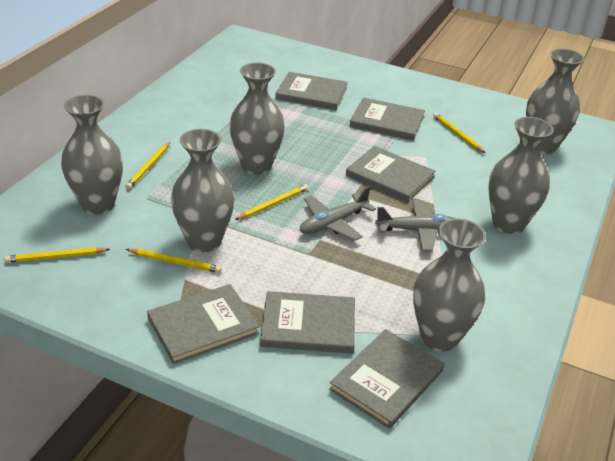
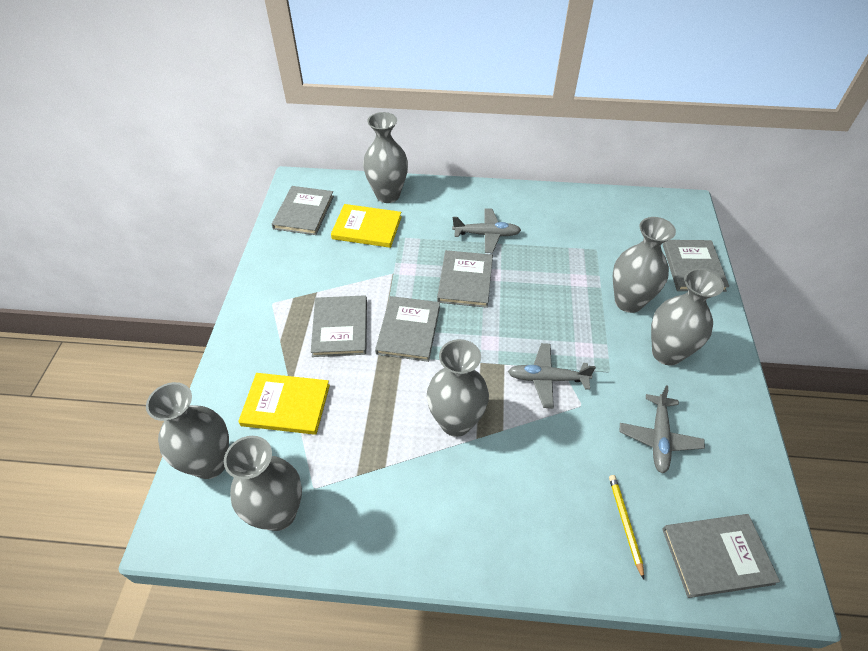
grey plane: [300,186,376,241] [375,200,457,251] = 2 -> [452,208,521,253] [508,343,596,409] [620,385,705,474] = 3
yellow book: none = 0 -> [238,373,330,435] [331,204,402,248] = 2
yellow pencil: [4,247,110,263] [125,142,170,189] [126,249,222,273] [235,184,309,220] [433,113,485,153] = 5 -> [609,475,644,579] = 1

